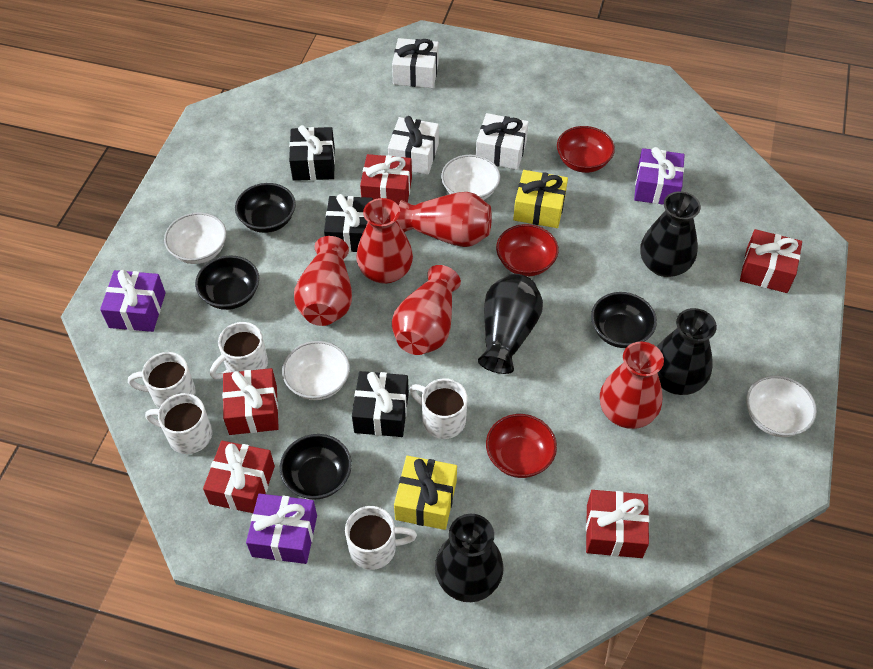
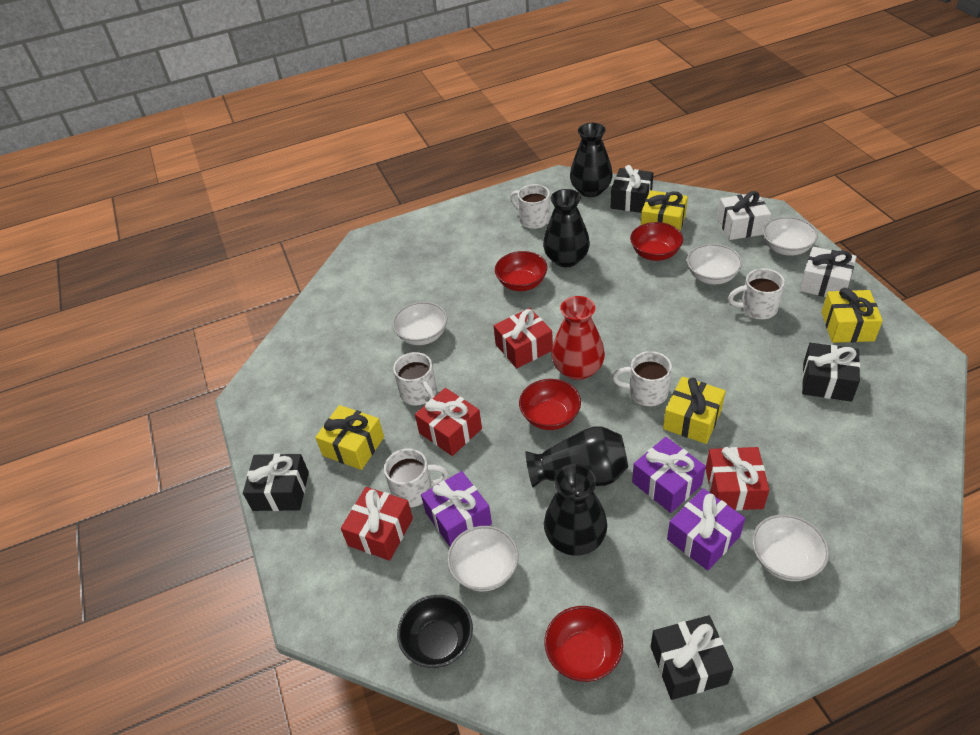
black bowl: [195,256,259,310] [235,183,296,233] [280,434,352,500] [591,292,657,348] = 4 -> [397,595,473,668] = 1
black gift: [289,125,335,181] [324,194,373,252] [352,371,409,437] = 3 -> [243,453,309,511] [611,165,653,213] [651,615,734,700] [802,343,860,402] = 4
red bowl: [486,414,557,478] [496,224,559,277] [557,126,615,173] = 3 -> [495,251,547,291] [519,379,581,430] [545,606,623,682] [630,222,683,261] = 4
red gift: [203,441,275,513] [222,368,279,435] [360,154,412,206] [586,490,649,558] [740,229,802,293] = 5 -> [341,487,413,561] [415,388,482,456] [494,308,553,369] [706,447,769,511] = 4
red vase: [294,236,352,326] [356,198,413,284] [392,265,461,355] [397,192,492,247] [600,342,664,429] = 5 -> [551,296,605,380] = 1
white bowl: [164,212,227,264] [282,341,350,400] [441,155,500,200] [746,376,817,437] = 4 -> [392,302,447,345] [447,526,519,591] [687,244,742,285] [752,514,829,581] [763,217,818,256] = 5
white gift: [388,116,439,175] [392,38,439,88] [476,113,529,170] = 3 -> [717,191,771,240] [800,247,857,297] = 2
yellow gift: [394,456,457,530] [513,170,568,228] = 2 -> [315,405,384,470] [641,190,688,231] [663,377,726,444] [821,288,883,343] = 4

